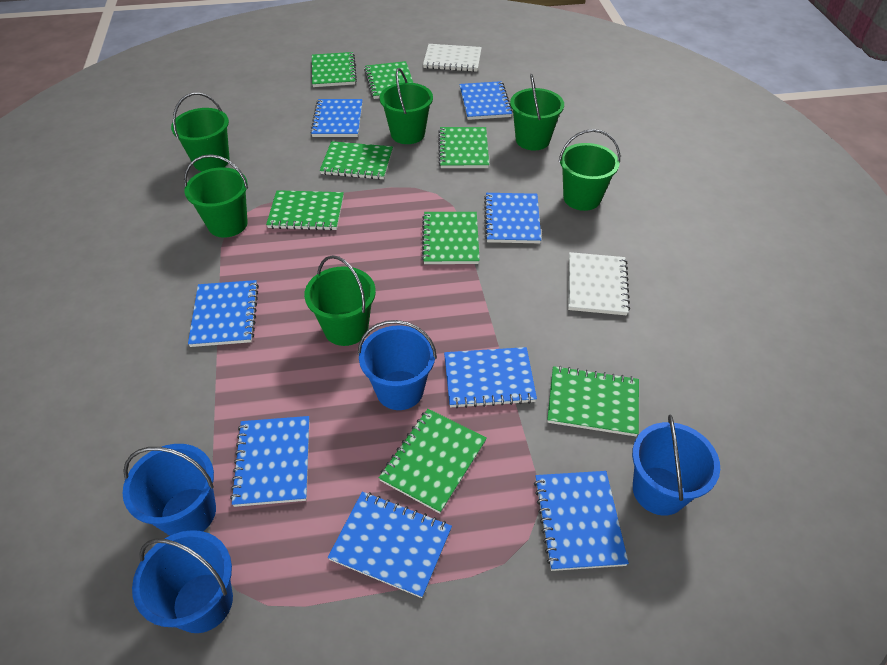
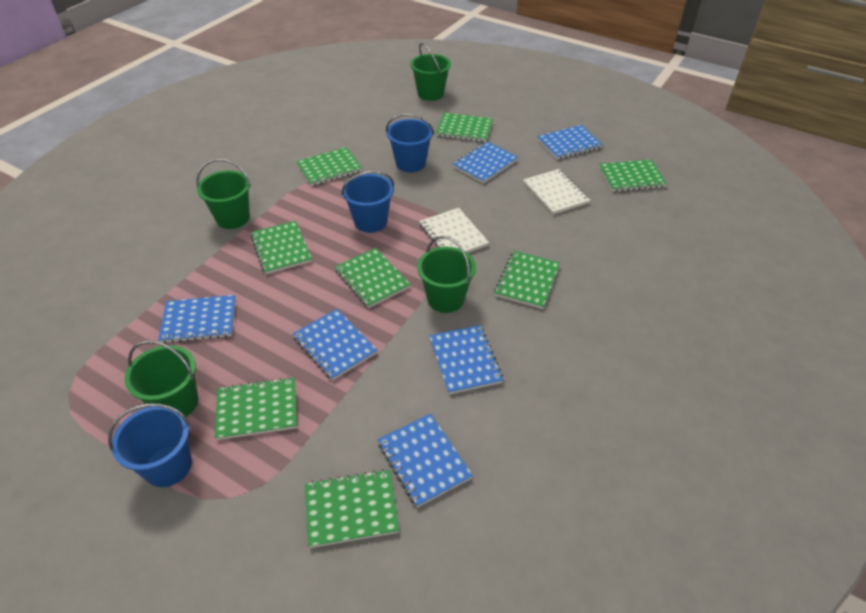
blue bucket: [122,444,216,536] [132,530,233,633] [358,320,437,410] [632,415,720,516] = 4 -> [108,403,192,487] [341,171,394,233] [386,114,434,172] = 3
blue notebook: [188,280,259,347] [230,416,309,507] [310,99,363,137] [328,491,452,598] [444,347,537,408] [459,81,513,120] [484,193,541,243] [534,471,629,571] = 8 -> [158,295,236,343] [293,309,378,381] [377,414,473,508] [429,325,503,395] [452,142,518,184] [537,125,603,160] = 6
green bucket: [171,93,230,171] [184,154,248,238] [304,255,376,346] [380,68,433,144] [510,74,564,151] [559,129,620,211] = 6 -> [125,340,198,417] [196,159,251,229] [410,43,451,101] [417,236,476,313] = 4

